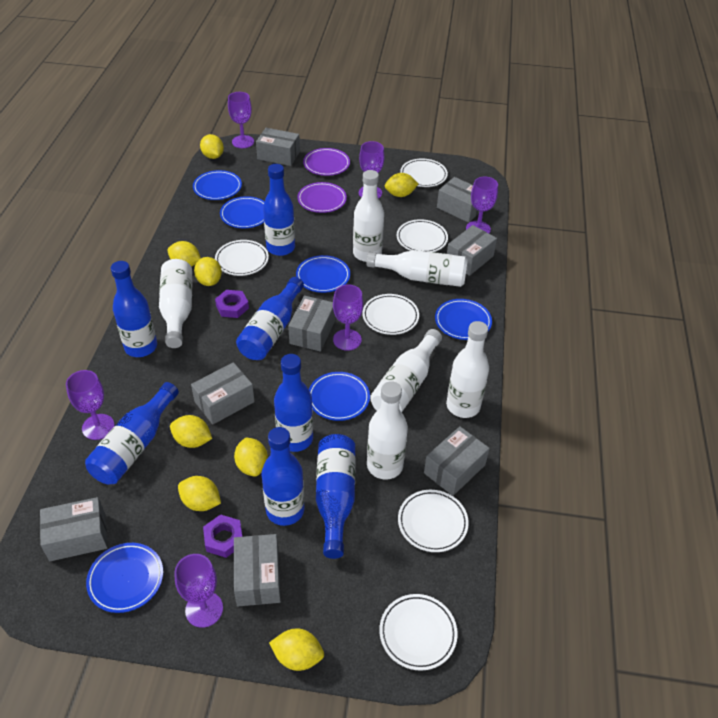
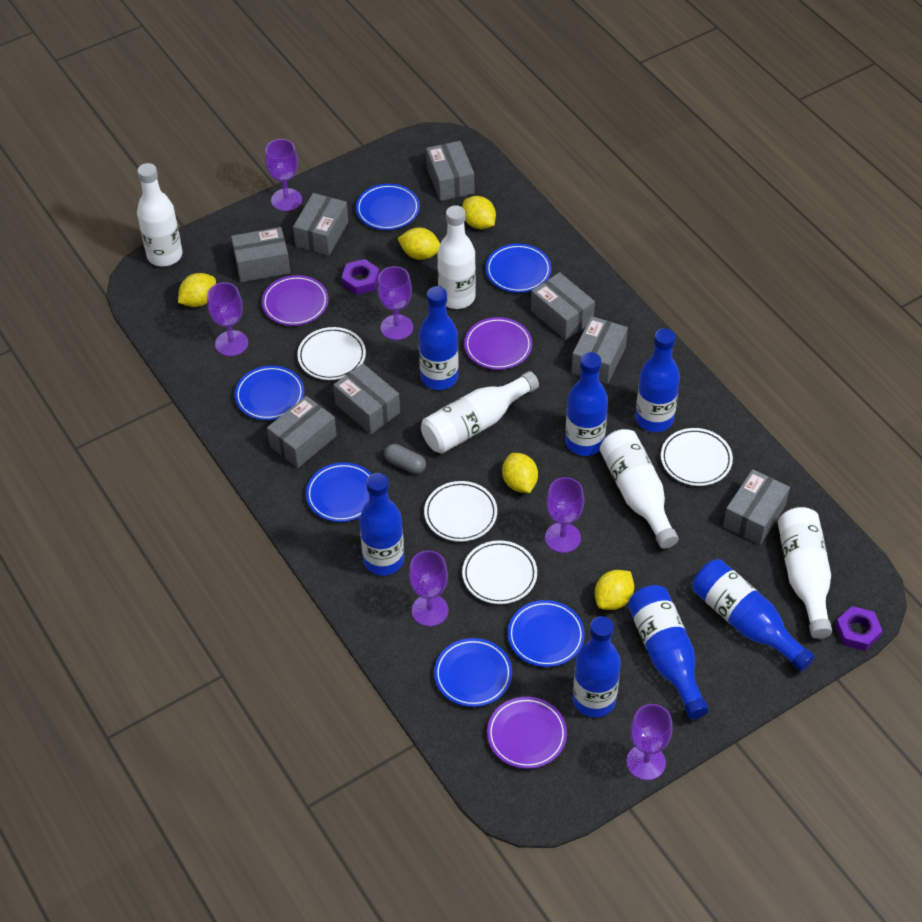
grey capsule: none = 0 -> [384,444,426,474] = 1
purple plate: [297,182,347,213] [303,148,350,176] = 2 -> [262,275,329,326] [464,317,532,370] [487,697,567,769] = 3
white bottle: [159,259,193,348] [353,170,384,262] [366,250,468,287] [367,381,408,480] [370,329,442,412] [446,321,489,418] = 6 -> [137,163,182,267] [421,371,539,454] [438,205,476,309] [600,429,679,549] [778,507,832,639] = 5
white plate: [215,240,269,276] [362,294,419,335] [379,594,458,671] [397,219,448,252] [398,490,469,552] [400,159,448,187] = 6 -> [297,327,366,380] [424,481,497,542] [462,540,537,604] [661,428,733,486] = 4
yellow lemon: [168,241,201,267] [170,415,212,448] [178,476,221,511] [194,257,222,286] [200,134,224,159] [234,438,268,476] [269,629,324,671] [385,173,418,197] = 8 -> [178,273,216,307] [397,228,440,260] [462,196,496,229] [502,453,538,493] [595,570,634,610] = 5

